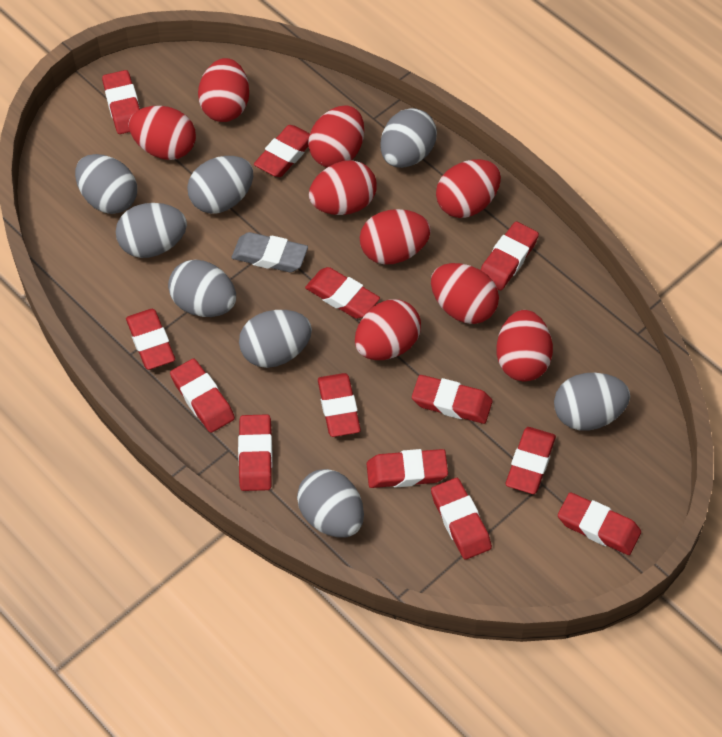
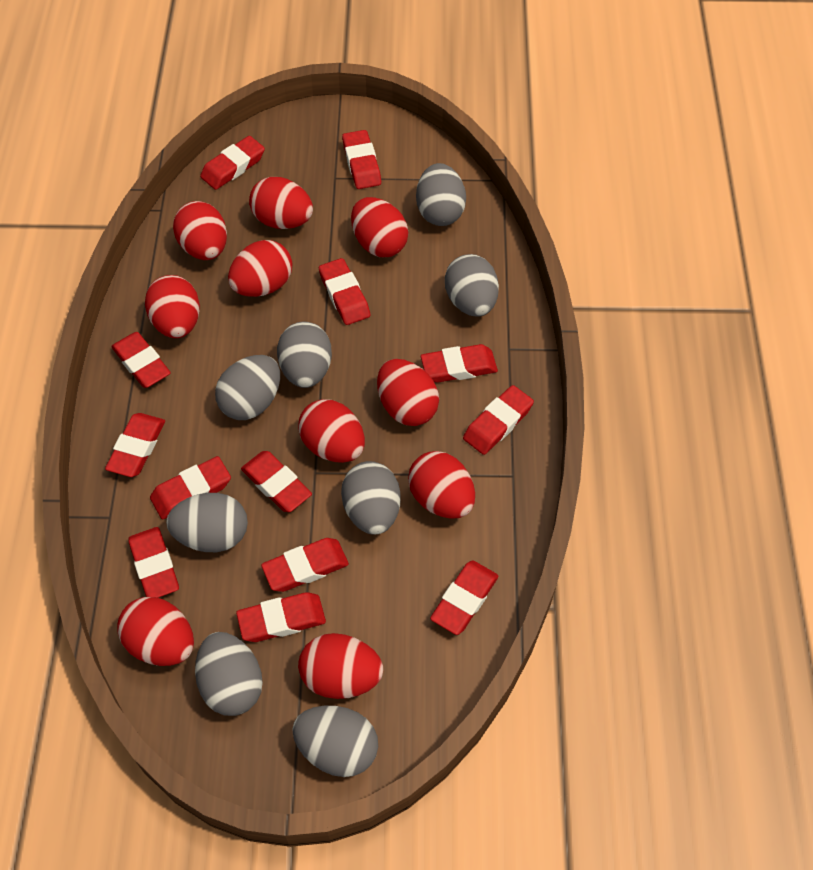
grey eraser: [232,232,308,272] = 1 -> none = 0
red egg: [129,106,196,160] [198,58,249,122] [309,105,364,167] [309,160,377,215] [355,299,421,360] [360,209,431,265] [431,263,499,324] [436,159,501,218] [497,310,553,381] = 9 -> [117,597,194,666] [145,275,200,338] [173,201,227,260] [228,240,292,297] [249,177,313,229] [298,399,365,463] [298,633,383,699] [351,197,408,257] [377,359,439,426] [408,451,475,519] = 10

